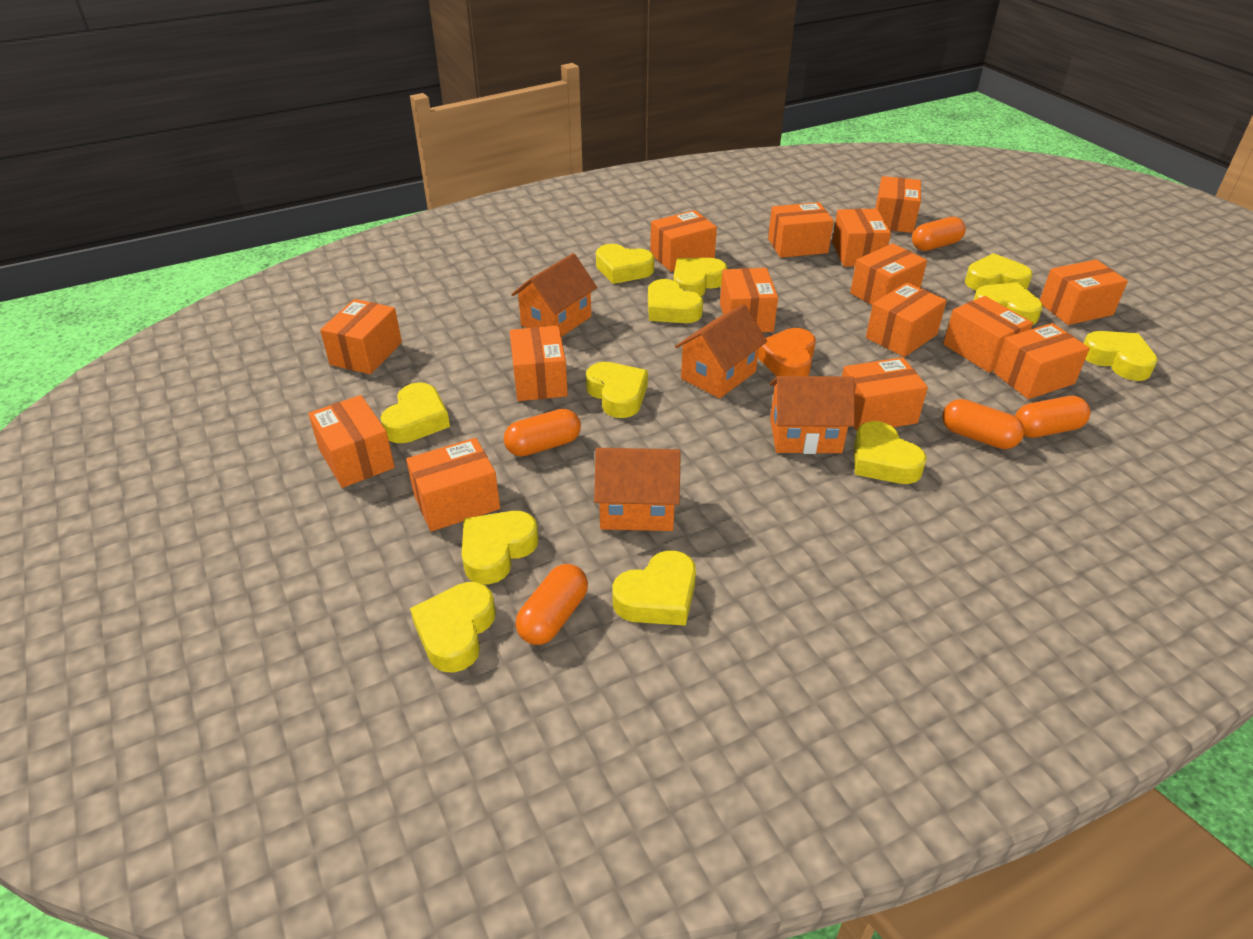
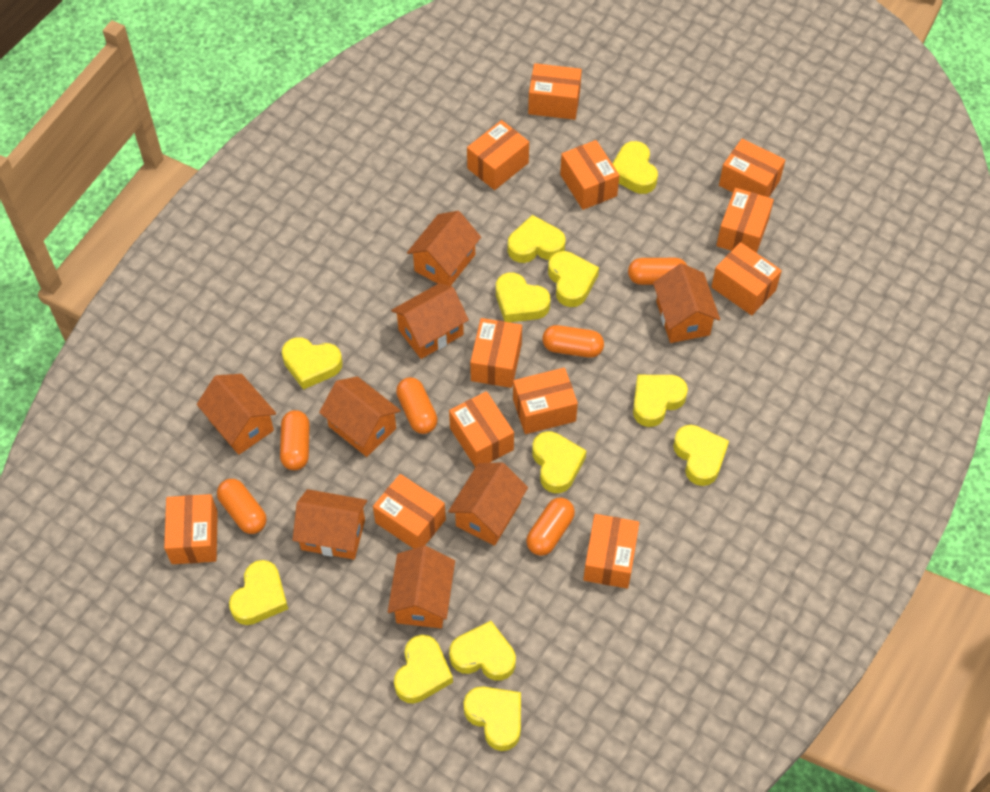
orange box: [308,395,395,488] [320,299,402,374] [406,438,500,531] [510,326,568,401] [650,210,717,272] [720,268,778,332] [768,202,834,258] [832,209,891,267] [842,357,928,431] [850,243,927,305] [866,282,947,357] [875,176,921,233] [943,296,1033,373] [994,323,1090,399] [1040,260,1128,325] = 15 -> [164,494,218,564] [373,474,446,549] [449,391,514,467] [467,120,529,190] [470,318,522,388] [513,368,578,434] [528,63,582,120] [560,140,620,210] [583,514,639,588] [711,242,782,315] [716,188,774,253] [719,139,785,197] = 12
orange capsule: [504,409,581,457] [515,564,588,645] [912,217,966,251] [942,399,1024,449] [1015,396,1090,438] = 5 -> [217,479,267,534] [280,410,310,470] [396,377,438,434] [526,498,575,556] [542,325,604,358] [628,258,687,285] = 6
orange heart: [758,328,816,376] = 1 -> none = 0
orange house: [511,253,597,337] [594,448,681,531] [675,304,767,398] [770,376,855,454] = 4 -> [197,374,276,455] [293,489,367,560] [319,376,401,457] [388,546,455,628] [391,283,469,359] [407,211,481,286] [448,463,528,546] [653,263,720,343] = 8

